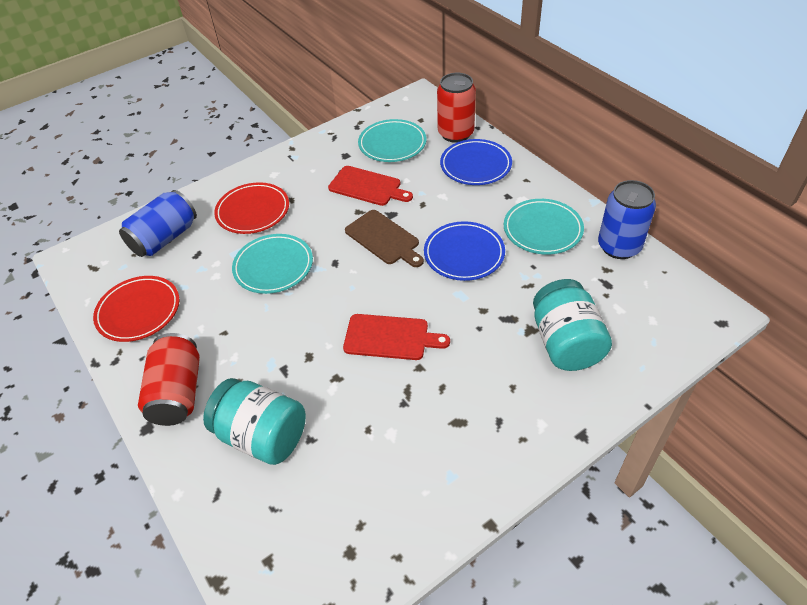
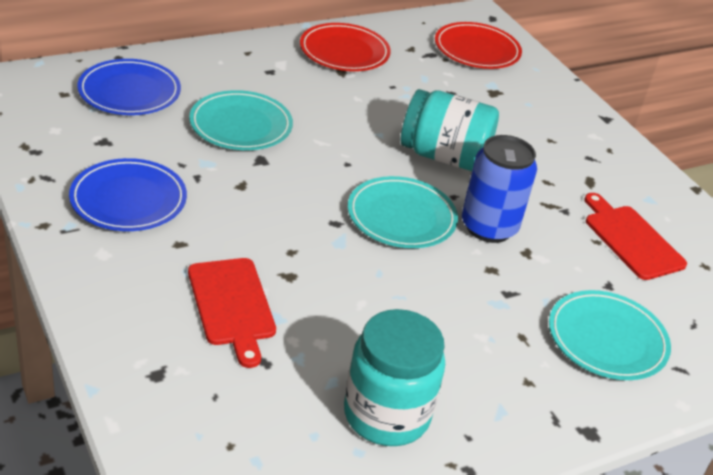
blue can: [119,190,197,257] [598,180,656,259] = 2 -> [462,135,537,243] = 1
brown cutting board: [345,210,424,267] = 1 -> none = 0
red can: [138,333,200,426] [437,73,476,143] = 2 -> none = 0

